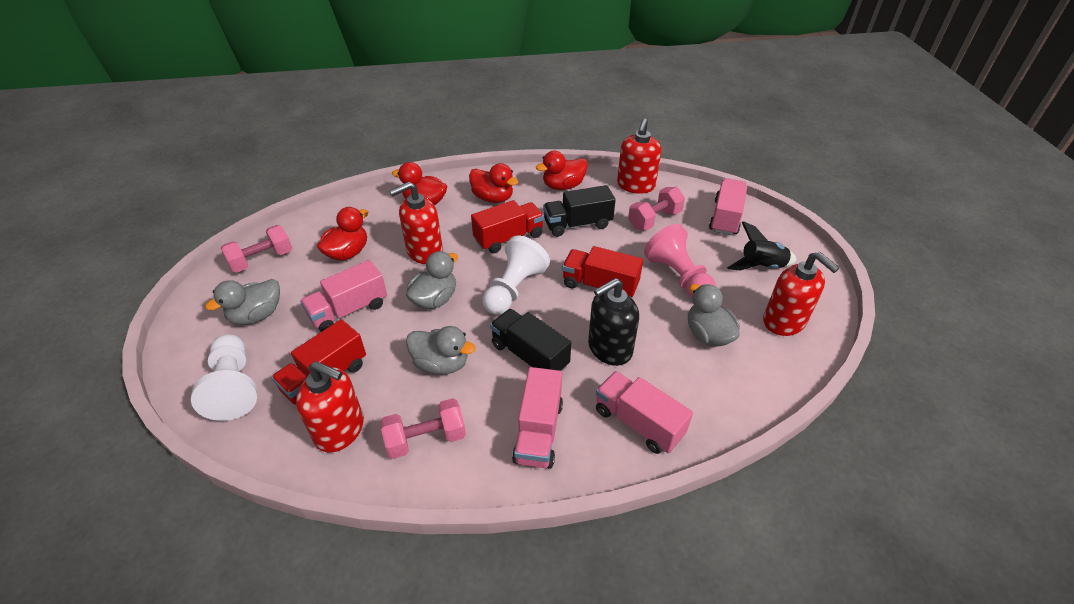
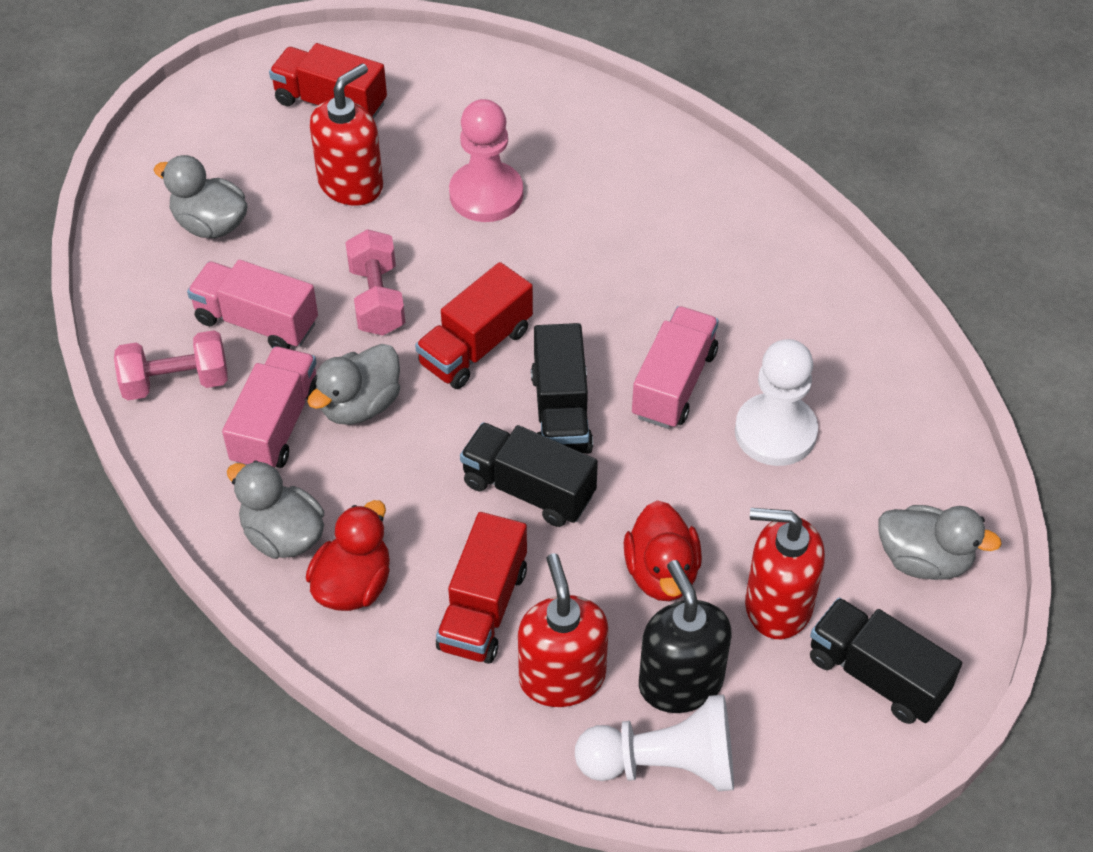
black rocket: [727,221,797,271] = 1 -> none = 0
black truck: [490,309,571,371] [543,185,616,237] = 2 -> [460,422,598,527] [531,323,593,454] [810,598,962,724] = 3
pink dumbbell: [221,225,292,273] [380,398,466,459] [628,187,685,230] = 3 -> [114,330,228,400] [345,229,405,335] = 2
pink truck: [300,260,387,332] [512,367,563,469] [596,371,693,454] [709,178,747,235] = 4 -> [187,260,318,349] [222,346,317,468] [632,306,719,429] = 3
red duck: [317,207,368,260] [392,162,447,205] [469,163,518,203] [536,151,588,190] = 4 -> [306,500,390,611] [624,500,702,601] = 2
red soap dispenser: [296,361,364,452] [389,182,443,264] [617,118,661,194] [763,252,840,336] = 4 -> [310,63,383,206] [518,554,609,707] [745,508,825,639] = 3

